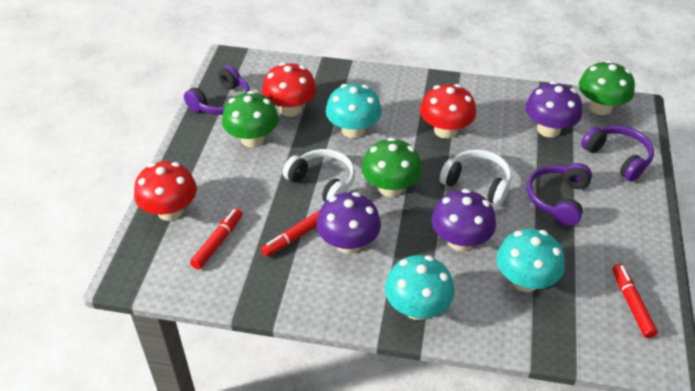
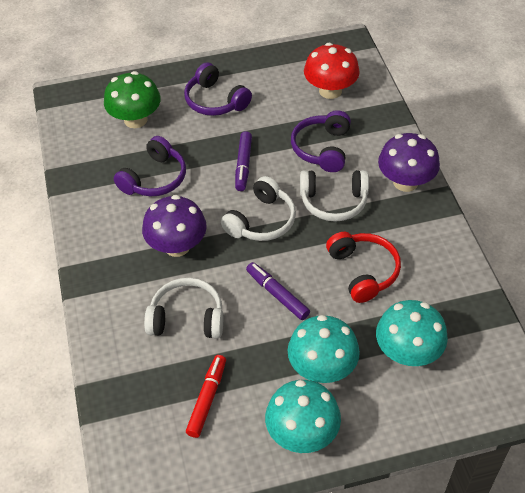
green mushroom: [222,91,279,147] [362,137,422,197] [579,60,635,115] = 3 -> [104,71,161,128] = 1
purple marker: none = 0 -> [235,131,252,191] [246,262,310,320] = 2
purple mushroom: [316,192,381,254] [432,189,496,251] [525,81,582,137] = 3 -> [142,195,207,257] [378,133,440,192] = 2
red headphones: none = 0 -> [326,232,401,303] = 1
red marker: [190,208,243,269] [261,210,320,257] [612,264,658,338] = 3 -> [186,355,226,438] = 1
red mushroom: [134,161,197,221] [262,62,317,117] [420,84,476,139] = 3 -> [304,43,360,99] = 1
white headphones: [283,149,355,202] [440,149,512,206] = 2 -> [144,278,223,339] [221,176,296,241] [300,170,369,222] = 3

